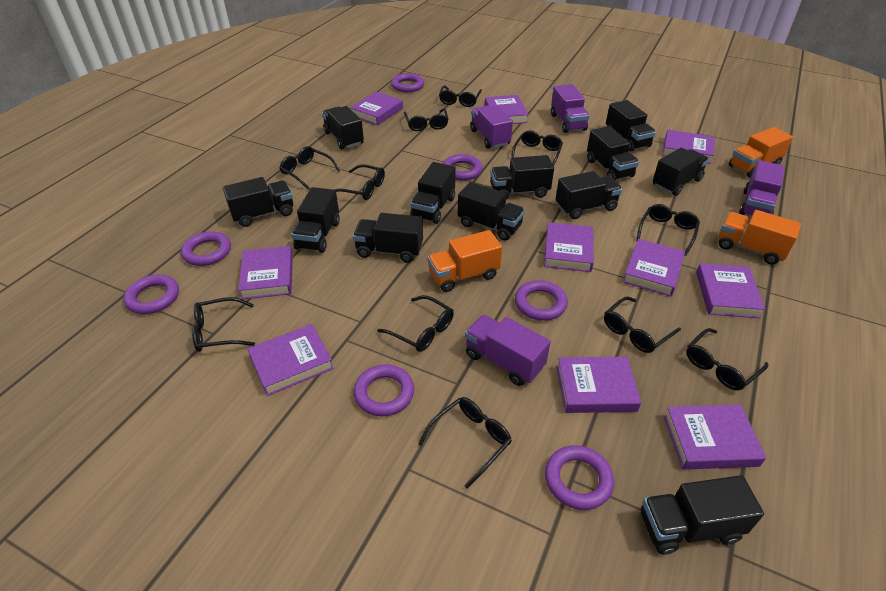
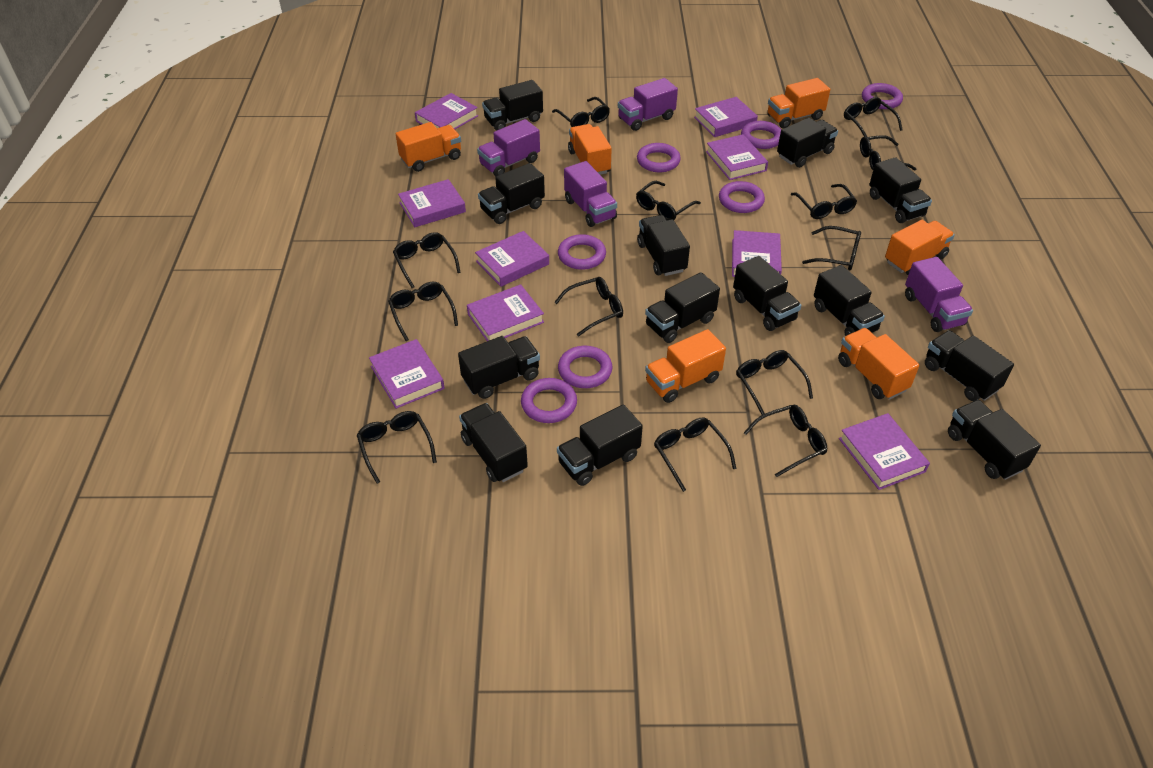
black glasses: [192,297,255,352] [280,146,340,190] [334,164,385,200] [377,295,454,352] [404,108,448,131] [418,397,512,489] [439,85,482,107] [511,130,563,166] [604,296,681,353] [636,204,700,256] [686,328,768,390] = 11 -> [357,411,437,484] [388,282,458,341] [393,232,461,288] [552,97,610,127] [554,277,623,337] [636,181,701,220] [654,417,737,492] [736,350,813,415] [744,405,827,477] [791,184,857,219] [802,226,861,271] [844,97,903,137] [860,135,916,171] = 13
black truck: [223,177,293,227] [291,187,340,253] [322,106,364,150] [353,213,423,262] [410,162,456,224] [458,182,525,240] [490,155,554,199] [555,171,622,219] [587,126,639,180] [606,100,656,152] [641,475,764,555] [653,147,709,196] = 12 -> [458,336,540,399] [459,403,528,482] [478,163,545,224] [482,80,543,131] [557,404,643,486] [637,215,690,276] [645,272,720,343] [733,256,801,331] [777,118,838,168] [814,265,885,336] [869,157,932,223] [925,330,1014,401] [948,400,1041,480] = 13
orange truck: [427,230,502,292] [718,210,801,265] [729,127,793,178] = 3 -> [396,122,461,172] [568,124,612,175] [645,329,726,403] [767,78,830,128] [838,328,919,400] [885,220,955,275] = 6
purple book: [238,246,293,299] [248,324,334,396] [350,92,403,125] [485,95,529,124] [544,222,594,272] [556,357,641,413] [623,239,685,297] [662,129,715,164] [664,404,766,470] [696,263,765,318] = 10 -> [369,339,445,409] [398,179,466,227] [415,93,478,129] [467,284,544,341] [475,231,549,287] [694,97,758,137] [706,134,768,180] [732,230,782,277] [839,413,930,490] = 9

